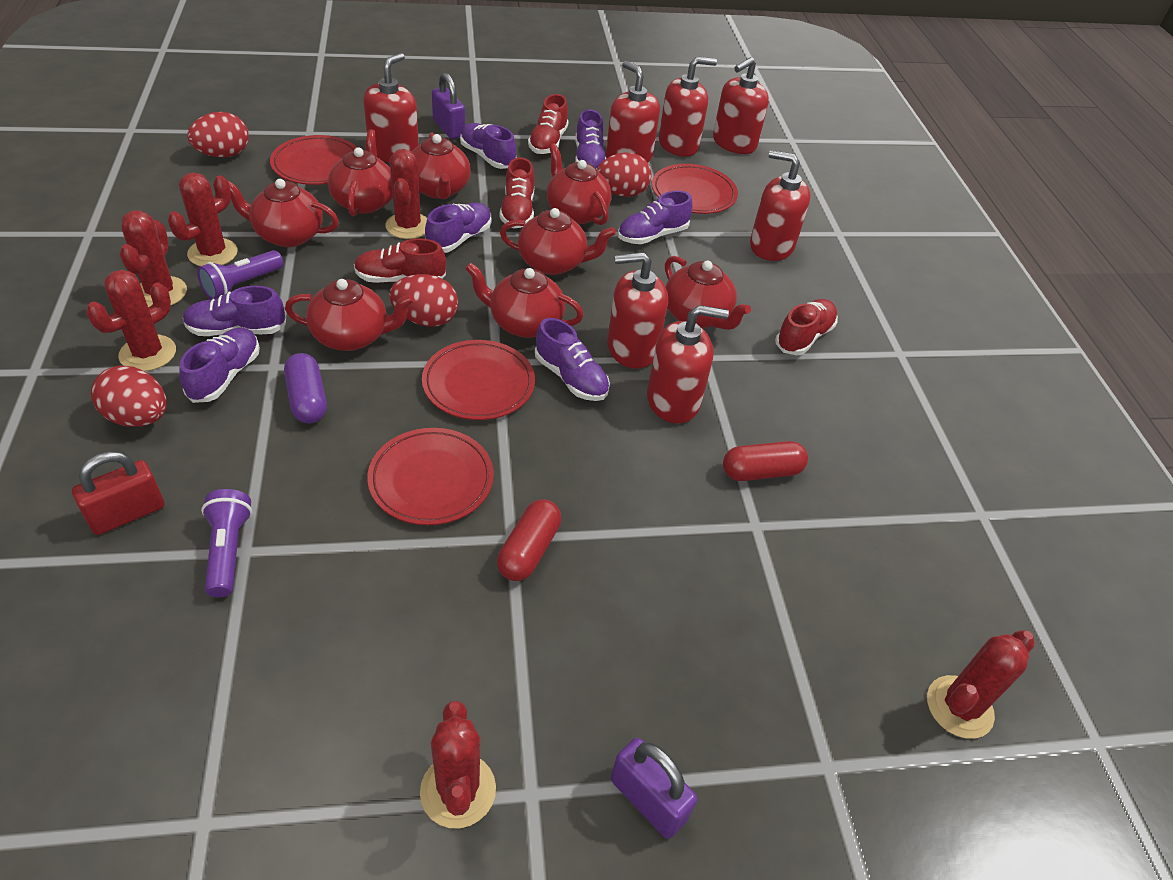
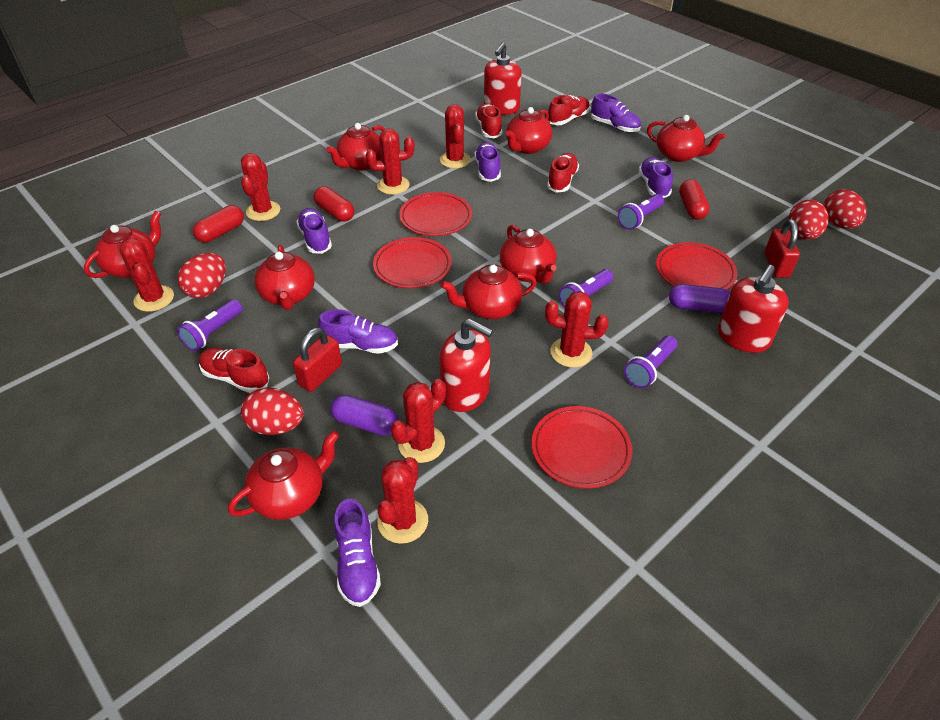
purple capsule: [284,353,327,423] = 1 -> [330,395,398,436] [669,284,730,313] = 2
purple flashlight: [197,250,283,300] [201,489,252,597] = 2 -> [177,299,243,351] [559,269,613,308] [618,194,664,230] [624,335,677,388] = 4
purple padlock: [432,73,465,139] [611,738,697,839] = 2 -> none = 0
purple shoe: [179,327,260,403] [183,286,286,336] [425,203,491,253] [460,123,516,169] [535,318,610,401] [575,109,607,170] [618,191,692,244] = 7 -> [296,208,332,254] [318,309,398,354] [334,499,381,607] [474,142,501,182] [591,94,641,132] [639,157,673,198] = 6
red cactus: [86,270,176,371] [120,210,187,307] [168,172,238,266] [385,149,427,239] [420,701,496,828] [927,630,1035,739] = 6 -> [120,238,174,312] [241,153,281,221] [366,128,415,195] [377,457,428,544] [391,379,446,463] [440,104,471,168] [545,291,609,368] = 7
red capsule: [497,499,561,581] [723,441,808,481] = 2 -> [193,205,244,243] [314,186,354,222] [679,179,710,220] = 3
red padlock: [72,451,165,535] = 1 -> [293,327,342,392] [765,219,800,278] = 2
red soap dispenser: [363,53,419,163] [606,61,660,163] [607,252,668,369] [647,305,729,424] [659,57,717,157] [713,57,769,154] [750,150,810,261] = 7 -> [439,319,493,412] [484,43,522,115] [718,265,789,353] = 3

